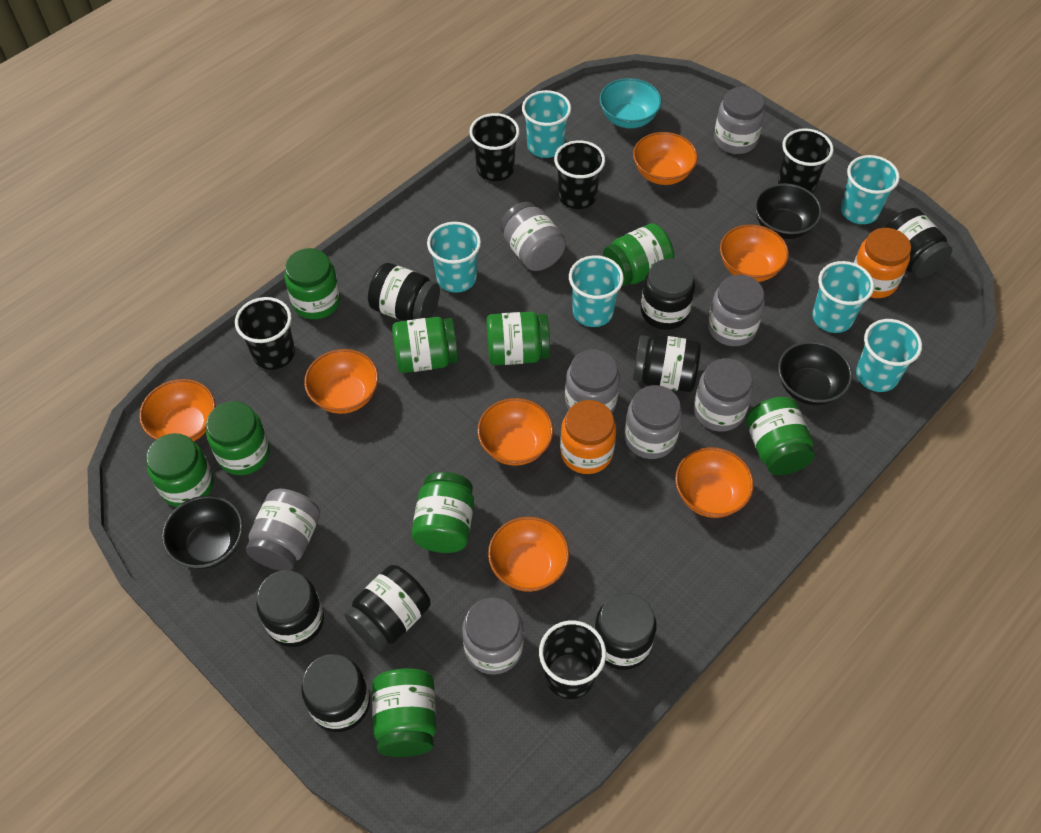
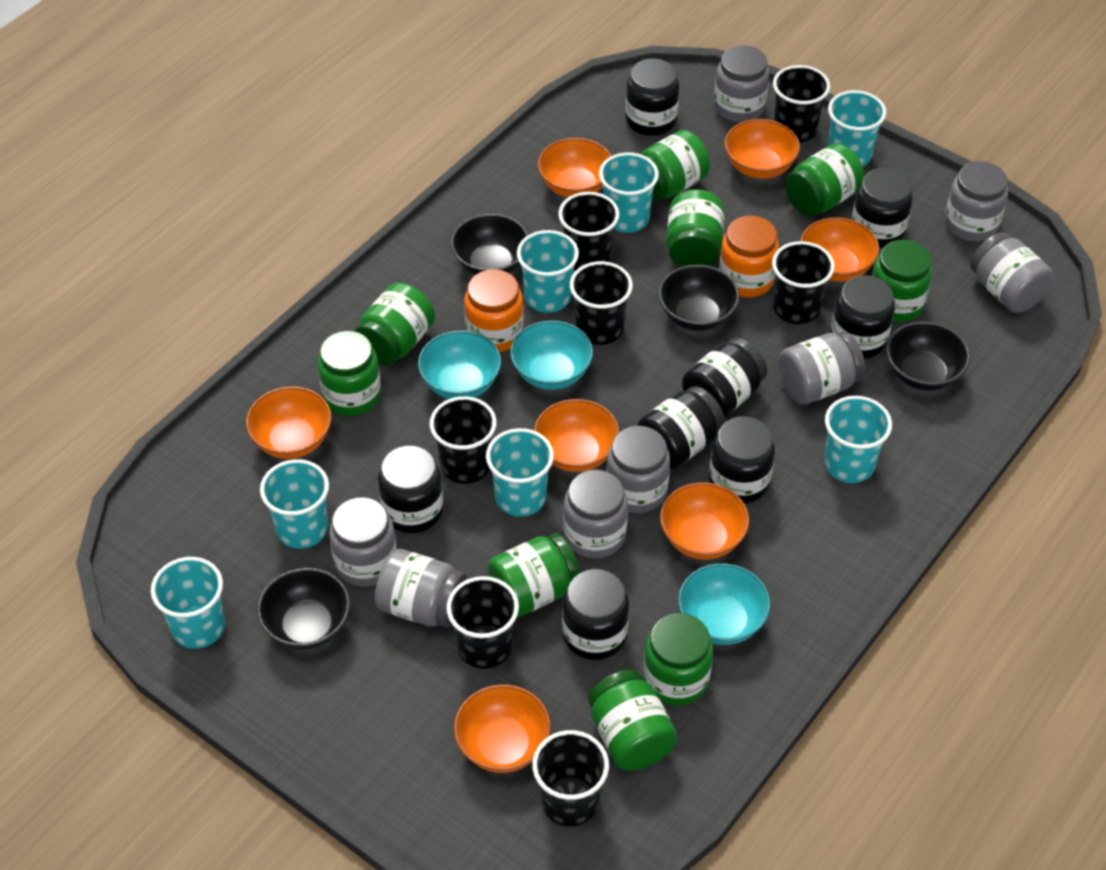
black bowl: [162,495,243,569] [755,183,822,239] [778,341,852,405] = 3 -> [257,568,350,650] [451,214,528,275] [659,265,739,331] [886,321,970,391] = 4
black cup: [235,297,295,370] [469,113,520,181] [539,620,606,699] [554,140,605,209] [778,128,833,193] = 5 -> [430,396,497,484] [446,576,519,669] [532,730,609,827] [558,192,620,270] [570,261,633,345] [772,241,835,324] [773,65,830,143] = 7
turquoise bowl: [599,78,662,128] = 1 -> [418,330,501,399] [510,320,593,390] [678,563,771,645] = 3
turquoise cup: [427,222,481,293] [522,90,571,158] [569,255,624,327] [812,261,874,333] [841,155,900,224] [856,319,922,392] = 6 -> [151,557,225,649] [260,459,329,549] [486,428,554,517] [517,230,579,313] [599,152,659,233] [824,396,892,483] [828,90,886,166] = 7

